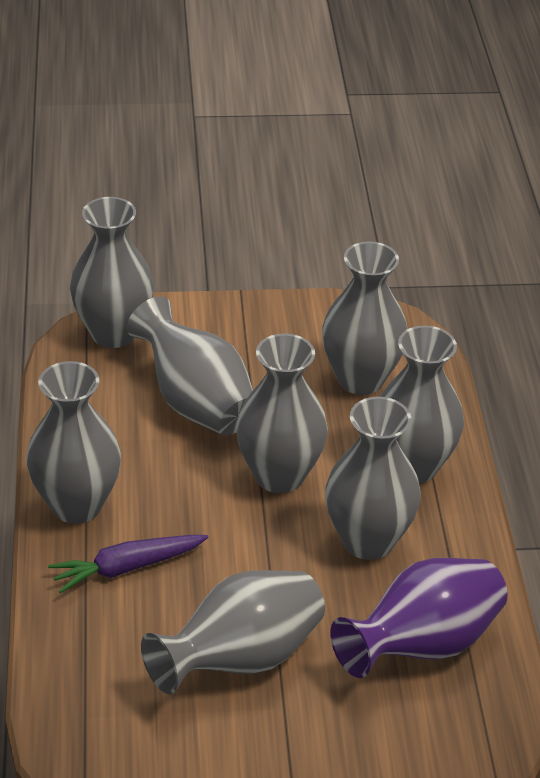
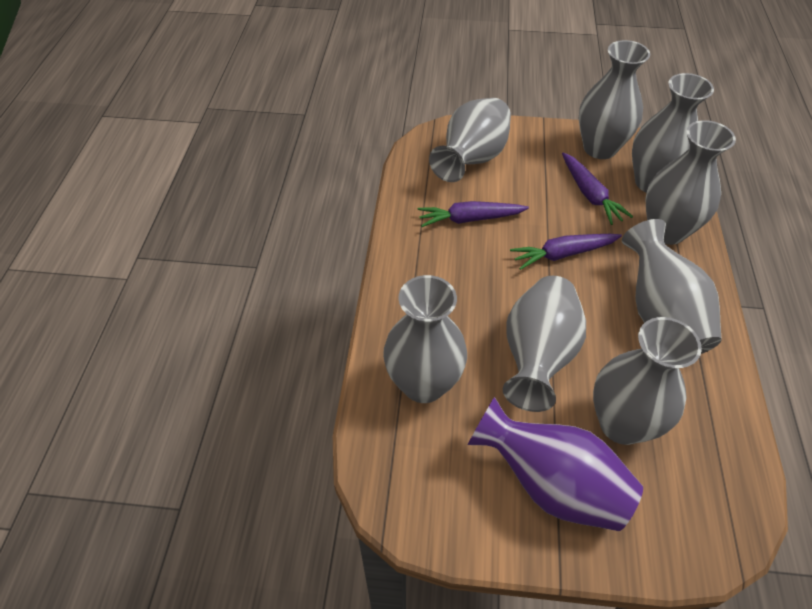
purple carrot: [48,535,208,593] = 1 -> [417,201,529,227] [510,234,622,270] [562,152,633,225] = 3

